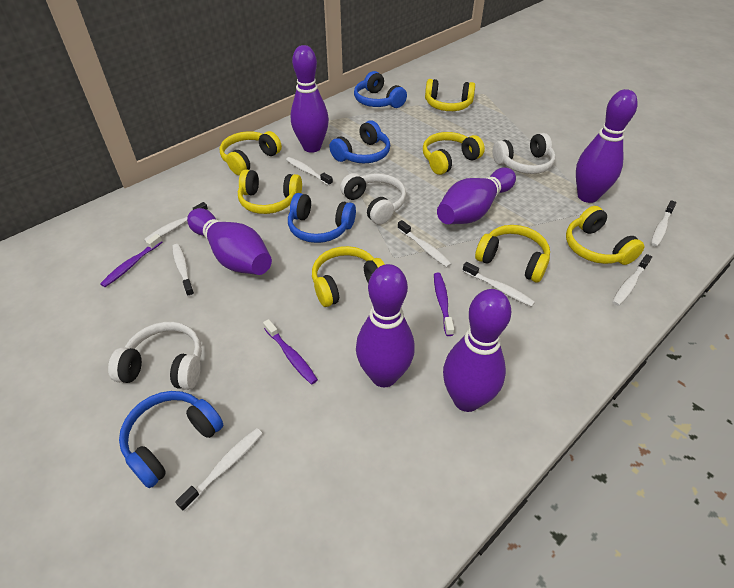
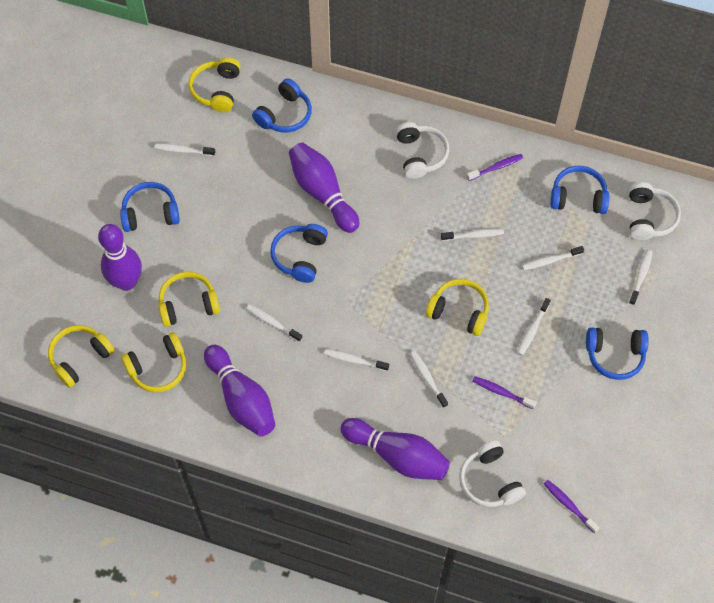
blue headphones: [119,391,223,488] [288,193,356,243] [329,121,390,163] [354,71,407,108] = 4 -> [120,182,180,232] [252,78,312,132] [270,224,328,283] [551,166,609,214] [586,327,649,380] = 5
purple bowling pin: [187,208,272,275] [291,45,329,153] [356,264,415,387] [437,168,516,224] [443,289,511,412] [576,89,638,203] = 6 -> [98,224,142,291] [204,345,275,437] [289,142,359,233] [340,418,450,480] = 4
yellow headphones: [220,131,282,175] [238,169,302,214] [312,246,385,307] [423,132,485,175] [425,79,475,111] [475,225,550,282] [566,206,645,265] = 7 -> [48,325,115,388] [121,332,186,393] [158,272,220,327] [189,57,241,112] [426,279,489,336] = 5

